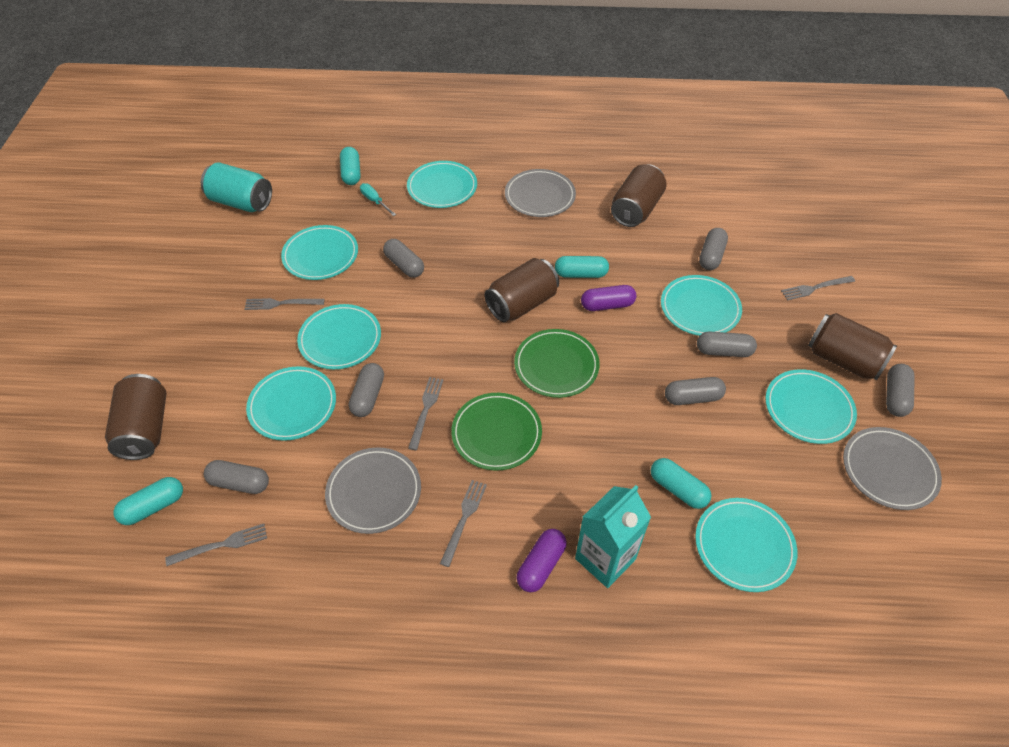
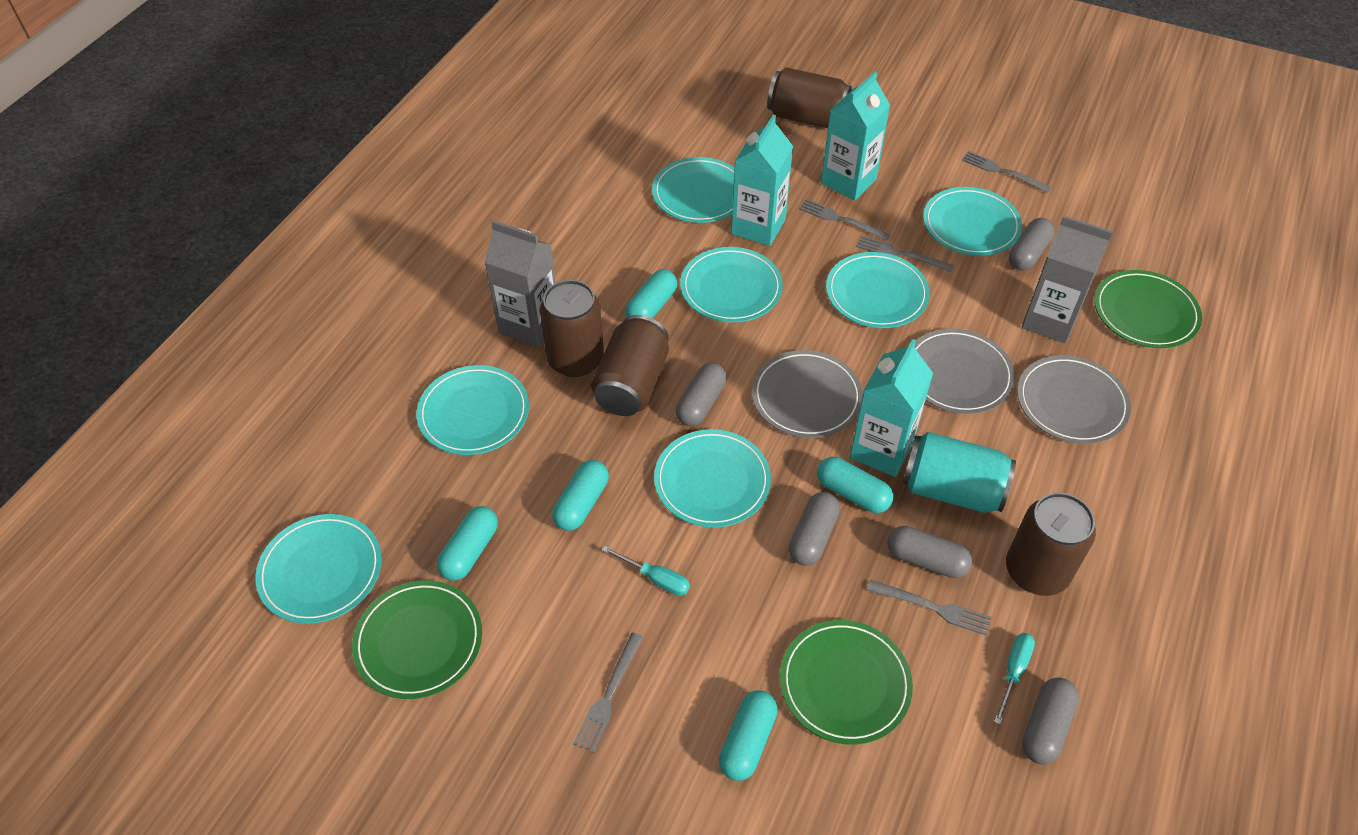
green plate: [451,393,542,470] [514,329,600,398] = 2 -> [352,580,482,699] [780,620,913,745] [1094,270,1202,348] = 3
grey capsule: [204,460,269,494] [349,363,384,417] [383,239,424,278] [665,377,726,405] [697,331,757,357] [699,228,728,270] [886,364,915,417] = 7 -> [676,363,727,426] [789,492,840,566] [887,526,973,578] [1009,218,1055,271] [1022,677,1079,765] = 5
grey carton: none = 0 -> [484,220,556,347] [1022,215,1113,343] = 2
purple capsule: [516,529,567,593] [581,285,636,311] = 2 -> none = 0
turquoise capsule: [114,477,183,525] [340,147,361,185] [555,256,609,278] [651,458,712,509] = 4 -> [437,506,498,581] [552,460,609,531] [625,269,677,318] [719,690,778,781] [817,457,893,513] = 5
turquoise carton: [575,485,651,588] = 1 -> [731,115,793,246] [821,71,890,200] [850,339,933,477] = 3
turquoise screwdriver: [360,183,396,216] = 1 -> [602,546,690,596] [994,633,1035,725] = 2

